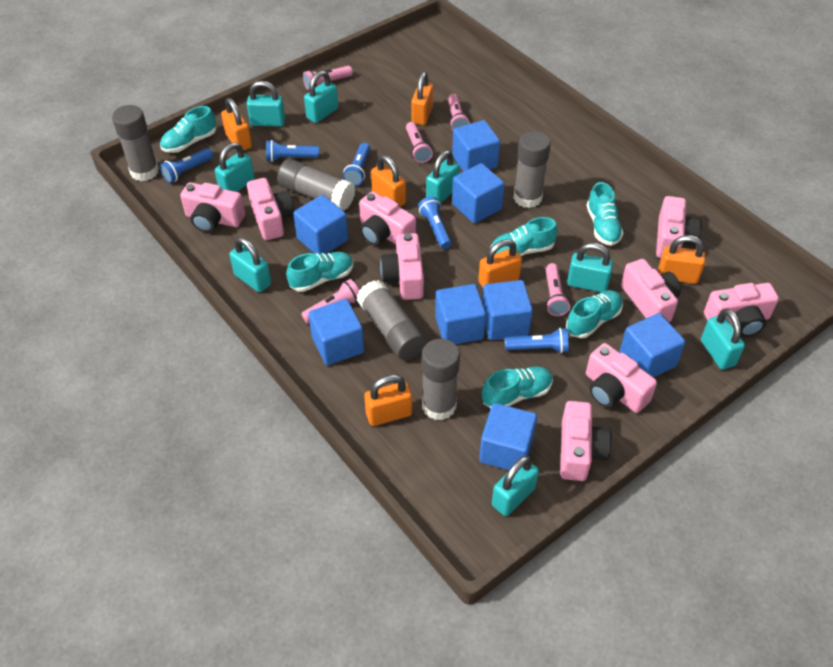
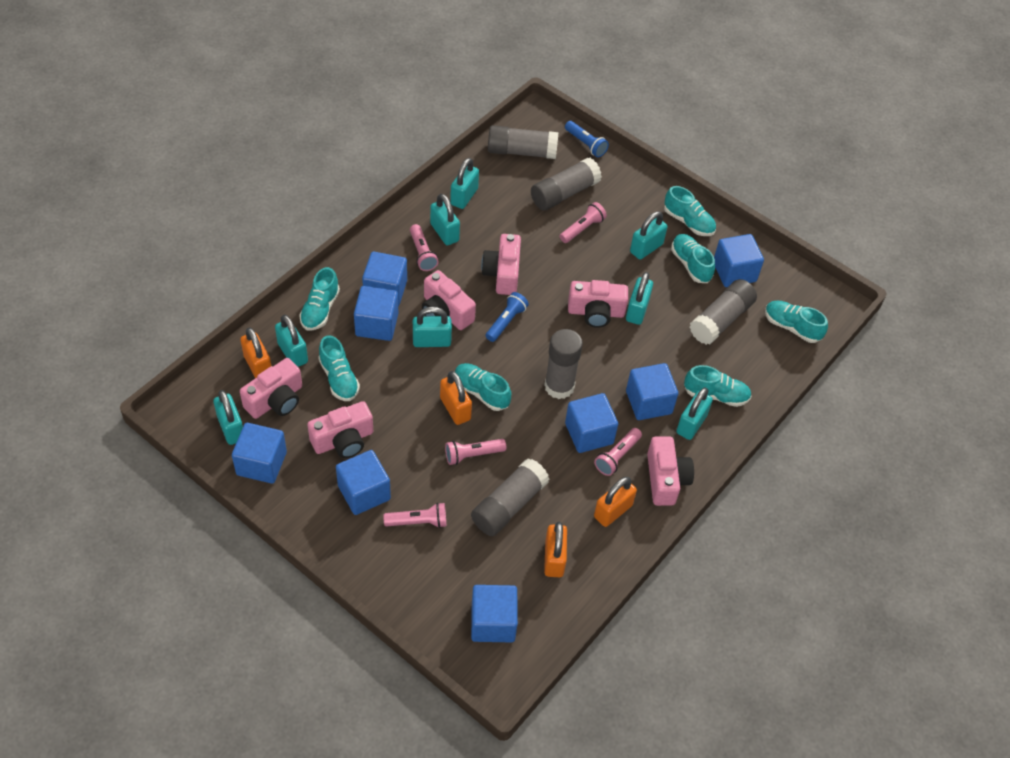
blue flashlight: [160,148,213,183] [266,140,319,162] [343,143,370,186] [418,197,452,249] [505,328,569,353] = 5 -> [485,292,529,342] [565,121,609,157] = 2
orange padlock: [221,98,252,151] [364,374,412,426] [371,155,406,207] [411,72,433,125] [478,239,522,287] [658,235,705,284] = 6 -> [240,327,271,378] [440,371,472,425] [544,522,567,577] [594,477,637,527] = 4
pink camera: [180,182,245,233] [247,178,294,240] [359,191,416,246] [380,233,424,300] [560,401,612,481] [586,343,657,413] [621,259,681,322] [656,196,702,258] [704,283,779,337] = 9 -> [240,358,302,419] [307,401,373,458] [422,270,476,330] [481,234,521,295] [568,280,628,328] [647,437,694,506] = 6
turquoise shoe: [160,106,216,153] [286,252,353,292] [482,367,553,408] [491,217,558,256] [566,290,623,338] [586,182,623,246] = 6 -> [299,267,340,330] [318,335,360,401] [455,363,511,411] [664,186,716,236] [671,234,715,283] [684,365,752,407] [765,301,828,343] = 7

